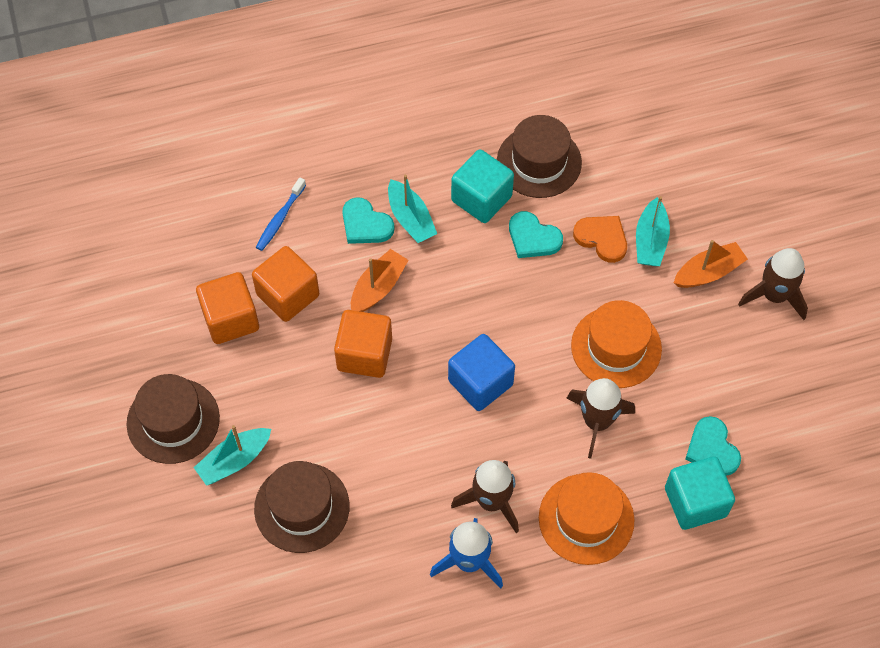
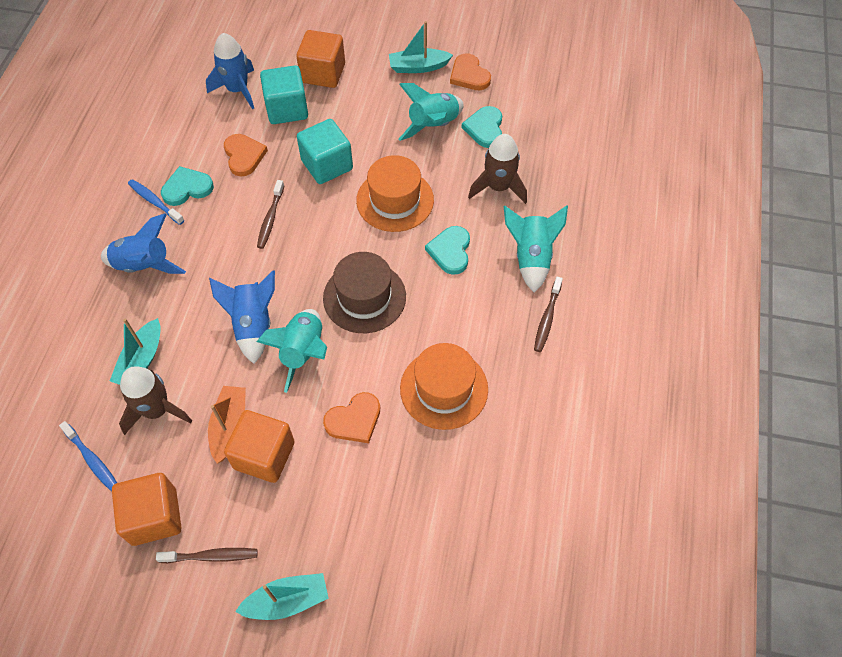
blue cube: [448,334,515,411] = 1 -> none = 0
blue rocket: [430,518,503,588] = 1 -> [101,213,186,274] [206,33,254,109] [209,271,275,364] = 3
blue toothbrush: [256,177,306,251] = 1 -> [59,421,117,492] [128,179,184,225] = 2
brown hat: [126,374,220,464] [254,461,350,553] [497,115,582,198] = 3 -> [323,252,406,333] = 1
brown rocket: [451,460,519,533] [567,378,635,459] [738,248,808,320] = 3 -> [119,366,192,435] [468,134,527,204] = 2
brown toothbrush: none = 0 -> [156,548,257,563] [257,180,284,249] [534,277,563,352] = 3
orange boat: [351,249,409,312] [674,240,748,288] = 2 -> [208,386,246,464] = 1
orange heart: [573,216,627,263] = 1 -> [224,134,268,176] [323,392,380,443] [450,53,491,90] = 3
turquoise rocket: none = 0 -> [256,309,327,393] [399,83,464,141] [504,205,568,292] = 3

